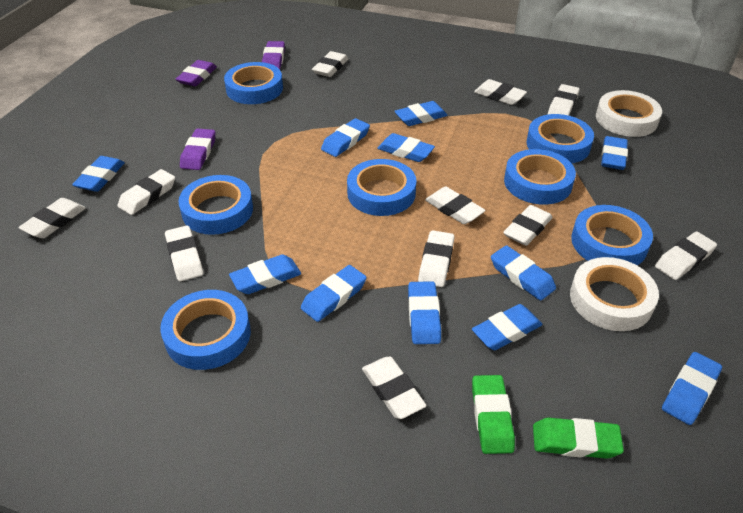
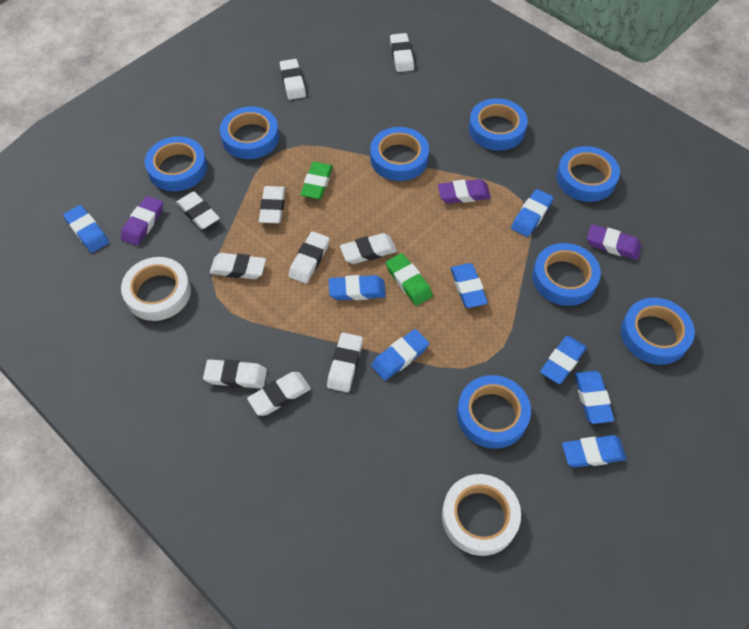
blue eraser: [72,156,125,192] [229,254,301,294] [301,265,367,322] [321,118,370,157] [377,133,435,162] [395,101,448,126] [408,281,441,344] [472,304,543,350] [491,245,556,301] [601,136,628,170] [662,352,722,425] = 11 -> [63,205,109,253] [329,275,386,300] [371,329,429,381] [450,263,488,308] [511,189,554,237] [540,336,587,384] [562,435,626,468] [574,371,614,424] = 8
blue tape: [160,290,251,370] [178,175,253,235] [224,62,283,104] [347,159,416,216] [504,149,576,205] [527,114,594,163] [571,205,653,265] = 7 -> [145,137,207,191] [220,106,279,159] [370,127,429,181] [457,375,531,449] [469,98,528,151] [532,243,601,306] [556,146,620,202] [621,298,695,365] = 8
white eraser: [18,198,86,238] [118,169,175,215] [165,225,203,281] [312,51,348,77] [362,356,426,419] [418,230,454,287] [425,187,485,224] [474,79,527,105] [503,205,553,246] [548,84,580,116] [655,232,717,280] = 11 -> [176,191,220,230] [203,359,267,389] [210,253,266,279] [247,372,311,416] [259,186,286,223] [280,59,306,100] [288,231,330,284] [327,333,363,392] [340,233,397,264] [390,33,414,72] = 10

